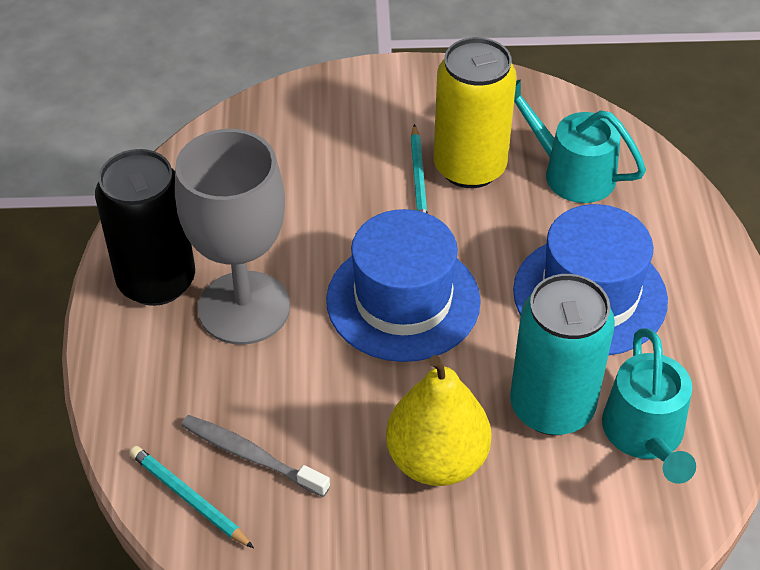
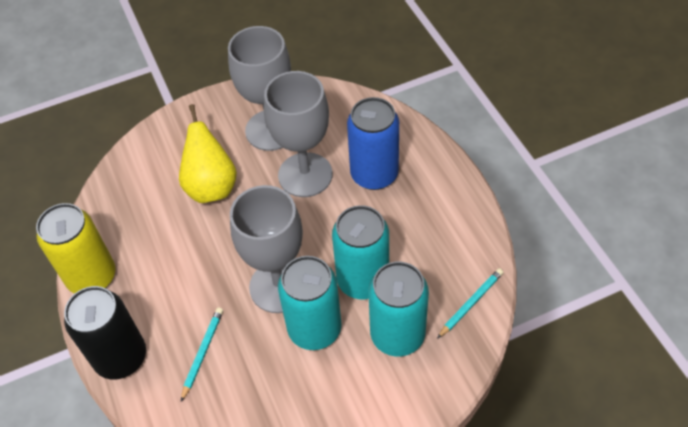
blue can: none = 0 -> [347,97,399,190] = 1
blue hat: [326,209,481,362] [513,204,668,356] = 2 -> none = 0
grey goblet: [175,129,290,345] = 1 -> [228,26,291,151] [230,185,303,313] [264,71,332,197] = 3
grey toothbrush: [181,415,330,497] = 1 -> none = 0
turquoise can: [510,274,615,435] = 1 -> [278,256,342,350] [332,205,389,299] [368,262,429,356] = 3
turquoise watering can: [514,80,646,203] [602,329,696,484] = 2 -> none = 0

